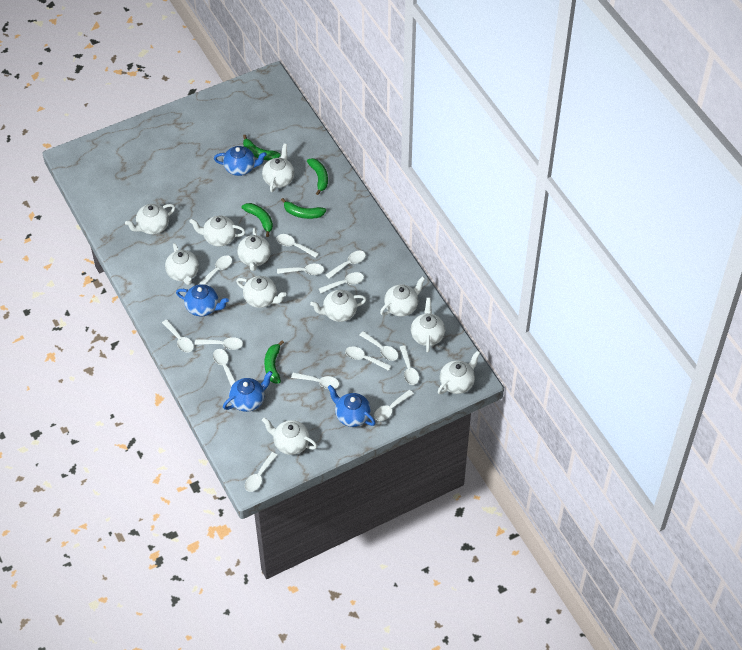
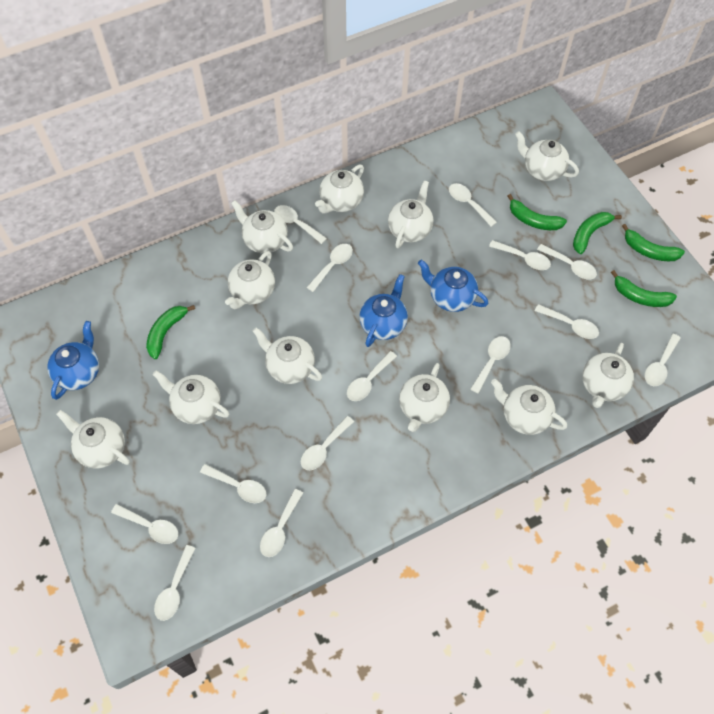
blue teapot: [176,284,229,316] [214,146,267,176] [223,371,273,412] [327,385,376,427] = 4 -> [47,321,99,400] [359,274,408,347] [418,260,489,312] = 3

